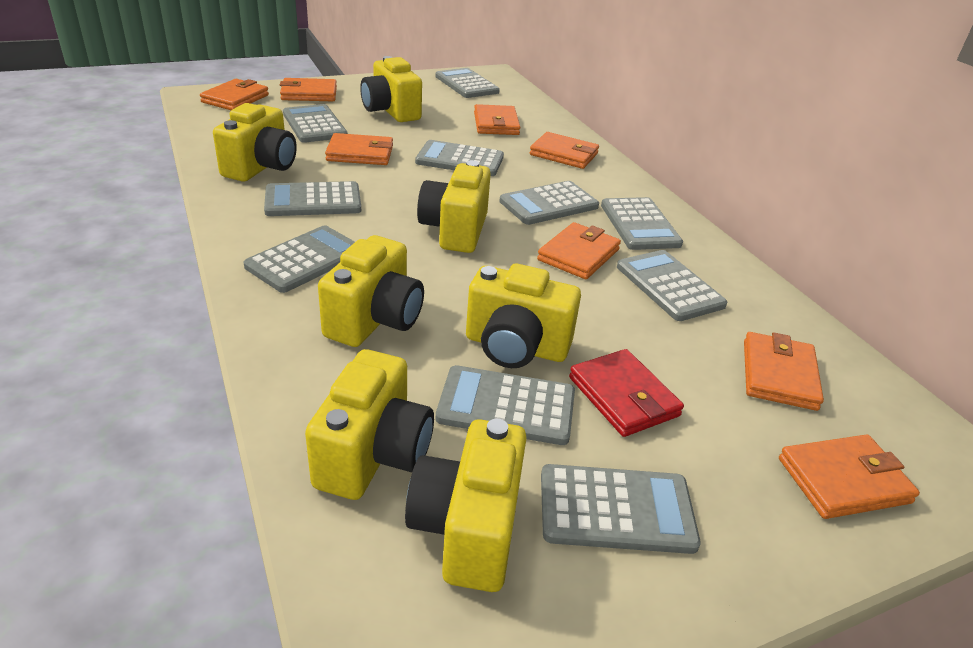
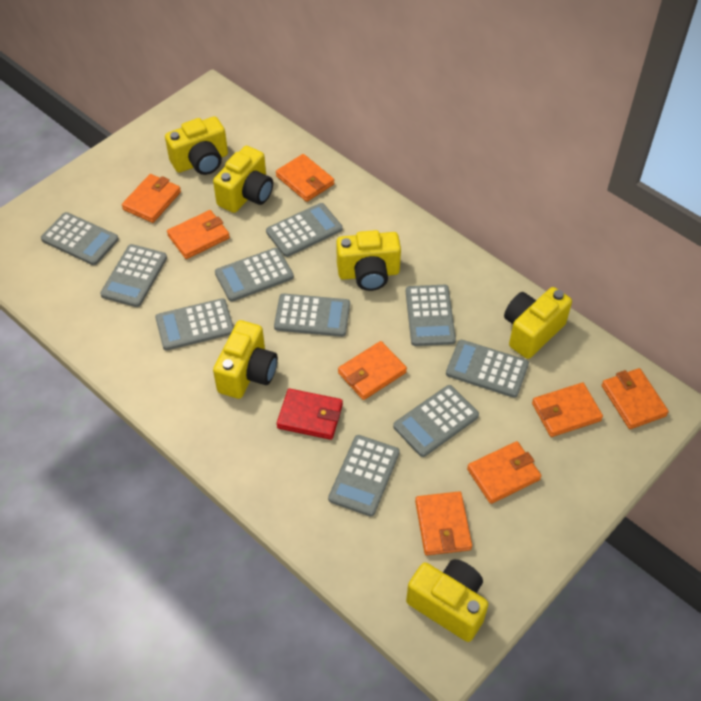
yellow camera: [213,103,297,182] [305,349,434,500] [318,235,424,347] [360,56,422,122] [405,419,527,592] [417,160,491,253] [466,264,581,368] = 7 -> [165,116,228,175] [213,146,273,213] [213,320,278,399] [336,230,401,291] [406,559,489,642] [504,287,572,359] = 6

